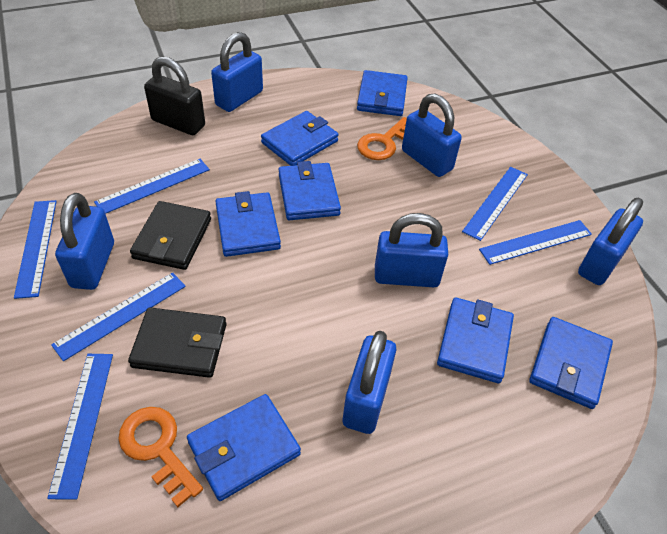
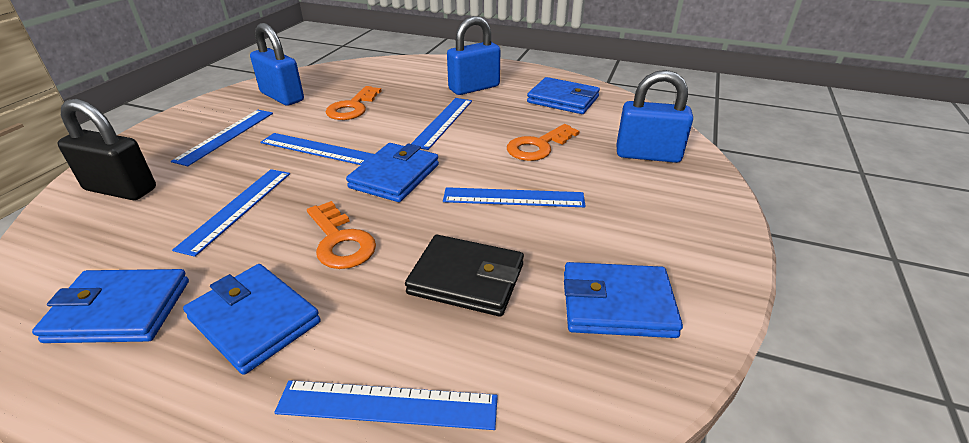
black wallet: [128,308,227,378] [130,201,211,270] = 2 -> [405,235,524,317] = 1
blue padlock: [55,193,114,290] [211,32,263,112] [343,331,396,434] [375,213,448,287] [402,94,462,177] [578,198,643,285] = 6 -> [250,23,304,106] [447,16,500,95] [617,70,693,163] = 3
blue wallet: [187,394,301,501] [215,191,281,257] [261,111,339,166] [278,161,341,220] [357,70,408,116] [437,297,514,383] [529,317,613,409] = 7 -> [32,269,189,343] [183,264,321,375] [346,143,439,202] [527,77,600,114] [564,262,683,338] = 5
orange key: [118,407,203,507] [357,117,407,160] = 2 -> [307,201,376,269] [325,86,381,120] [507,124,580,161] = 3

